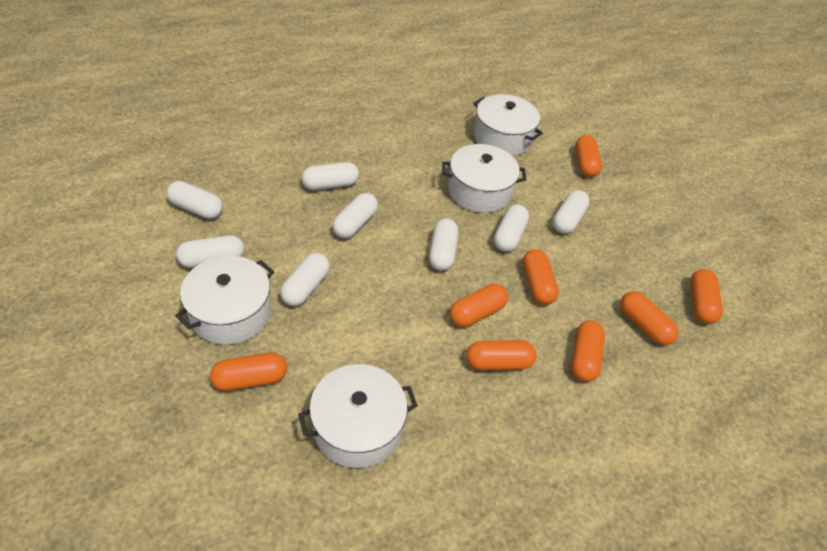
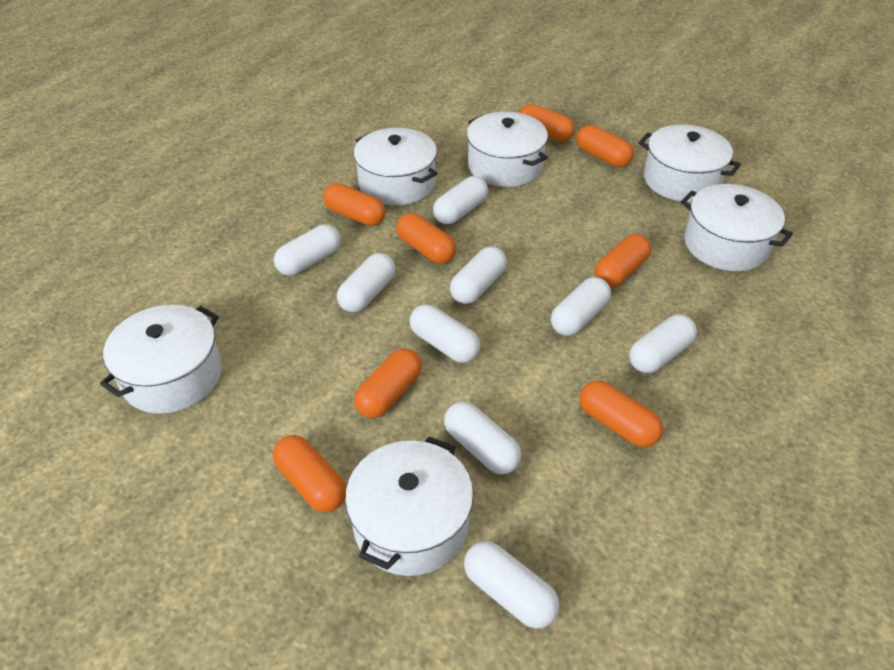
white capsule: [166,181,223,219] [176,235,244,268] [280,253,330,306] [302,162,359,190] [332,193,378,239] [429,219,458,271] [494,204,529,252] [553,190,590,234] = 8 -> [274,224,341,276] [337,253,395,312] [410,304,480,363] [433,176,488,224] [444,402,521,474] [450,246,507,304] [464,541,560,629] [551,277,611,336] [629,314,697,373] = 9
white pot: [175,256,274,345] [298,364,418,468] [442,144,526,213] [473,94,543,156] = 4 -> [100,305,222,414] [345,436,473,576] [354,128,438,206] [467,112,548,187] [639,125,741,202] [681,184,793,271] = 6

